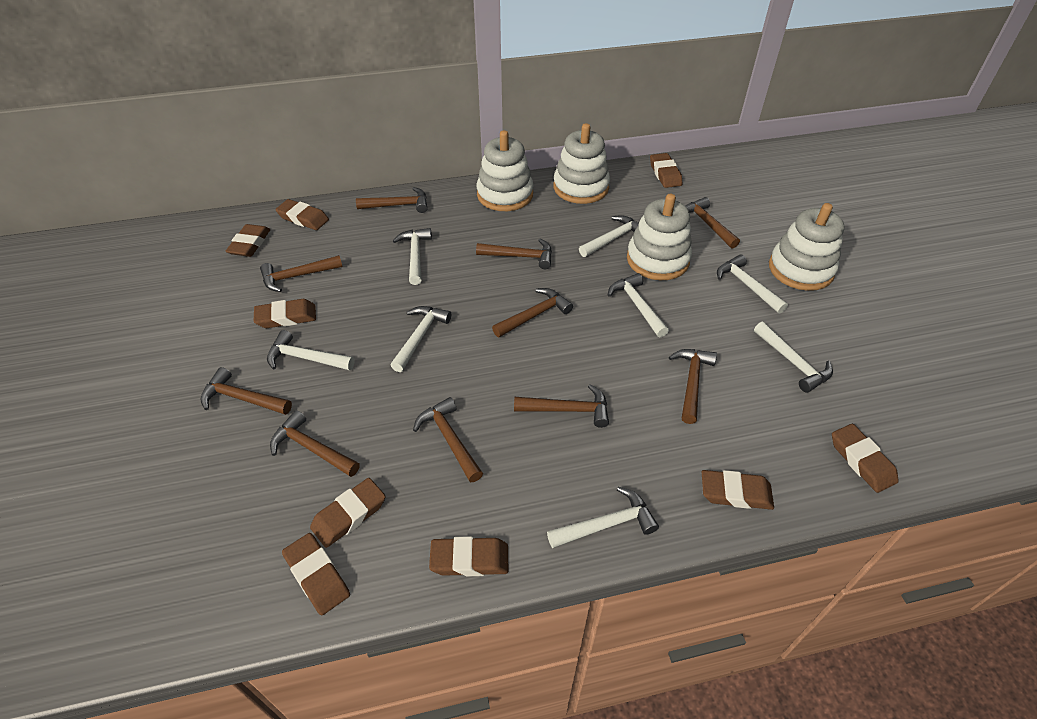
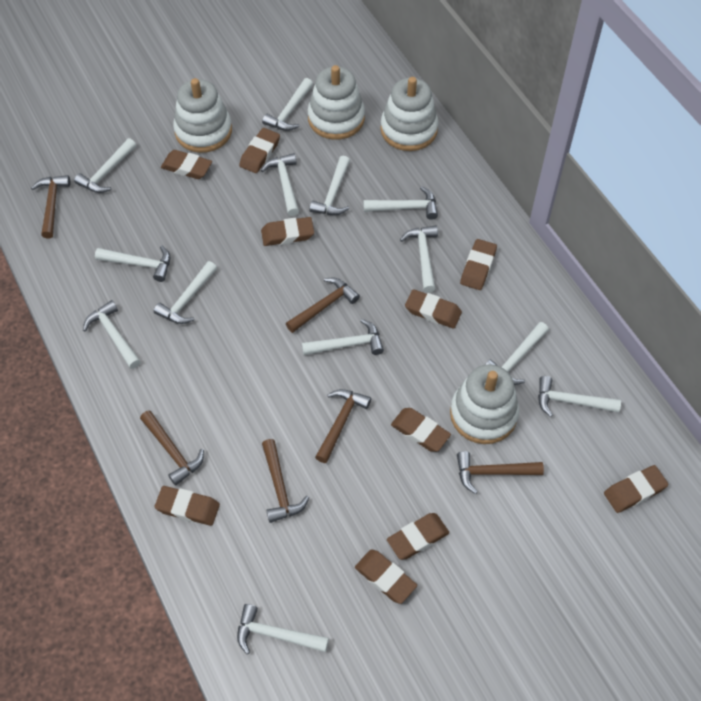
brown eraser: [225,224,271,257] [254,299,316,328] [275,199,329,230] [282,533,350,615] [310,478,386,548] [429,536,508,576] [650,153,683,188] [702,470,774,510] [832,424,899,493] = 9 -> [155,486,220,526] [161,150,212,179] [239,128,280,173] [261,217,314,246] [355,550,417,604] [387,513,449,560] [391,408,451,452] [405,289,462,328] [460,239,497,290] [604,465,668,513] = 10
brown hammer: [201,367,292,415] [260,255,343,292] [270,410,360,477] [356,187,427,213] [413,397,483,482] [476,239,552,269] [492,288,573,337] [514,384,609,428] [669,349,717,424] [685,197,740,249] = 10 -> [31,175,70,239] [140,410,204,486] [262,439,309,523] [286,278,360,333] [315,389,371,463] [457,451,544,494] = 6
white hammer: [267,330,355,370] [390,306,451,372] [393,228,432,285] [547,487,659,548] [579,215,639,257] [608,273,669,337] [717,254,788,314] [754,322,833,393] = 8 -> [74,138,136,193] [83,300,141,369] [95,246,170,282] [154,261,217,324] [237,604,329,654] [261,153,299,216] [262,78,313,131] [302,319,384,355] [309,156,350,215] [364,186,438,220] [400,226,438,292] [485,322,549,385] [538,376,621,417] = 13

